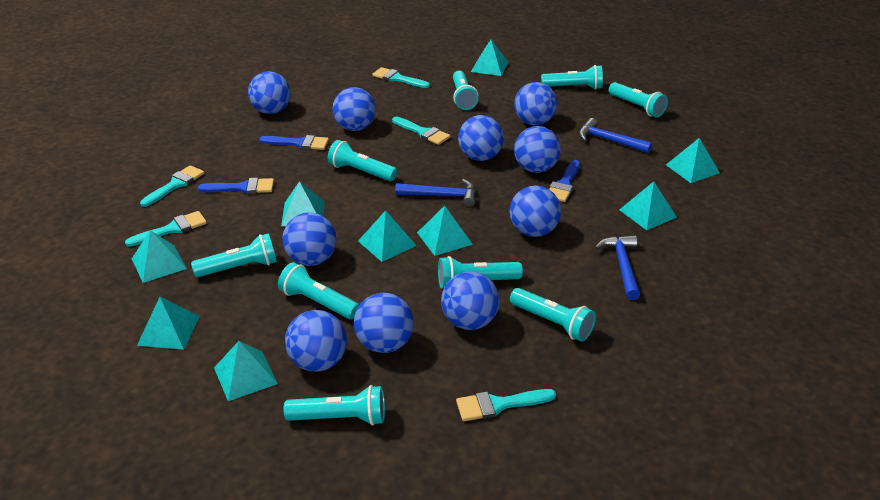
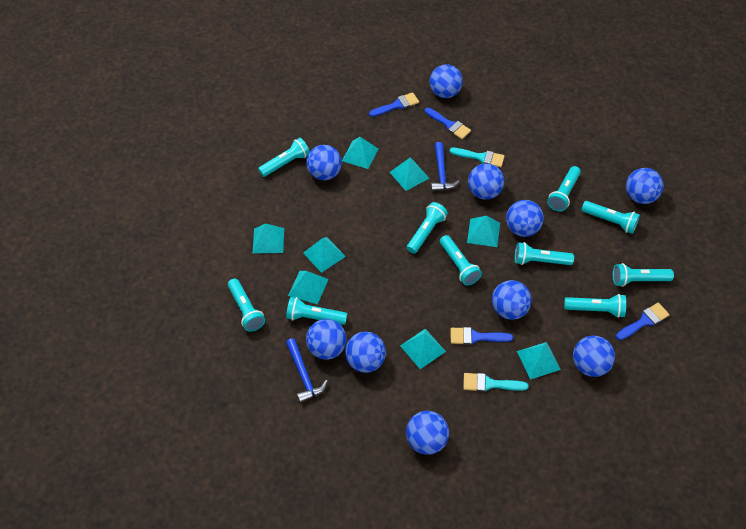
blue brush: [198,178,274,194] [259,135,329,150] [549,160,580,202] = 3 -> [369,92,419,117] [425,108,471,139] [450,327,513,345] [616,303,670,340] = 4
blue hammer: [395,179,476,207] [579,118,652,153] [595,235,640,300] = 3 -> [286,338,328,403] [431,142,460,191] = 2
turquoise brush: [125,211,207,247] [140,165,204,207] [372,67,430,88] [392,117,450,145] [456,389,556,421] = 5 -> [450,148,505,167] [463,373,528,392] = 2
turquoise flashlight: [191,233,277,277] [278,262,359,319] [284,385,385,426] [328,140,397,181] [438,256,523,289] [453,71,478,110] [510,288,596,342] [541,65,603,90] [609,82,668,117] = 9 -> [228,279,265,332] [258,138,310,177] [286,297,347,325] [407,202,448,254] [440,235,482,286] [515,242,574,265] [547,166,581,212] [564,294,626,318] [581,201,640,234] [612,263,674,287] = 10
turquoise pyramid: [132,230,187,283] [137,297,200,350] [214,341,278,401] [281,181,325,226] [358,210,417,262] [417,206,473,256] [471,40,509,76] [619,181,677,230] [666,138,720,183] = 9 -> [253,223,284,253] [288,271,329,305] [303,237,346,273] [342,137,378,169] [390,157,429,191] [400,329,446,369] [467,216,500,247] [517,342,561,380] = 8

